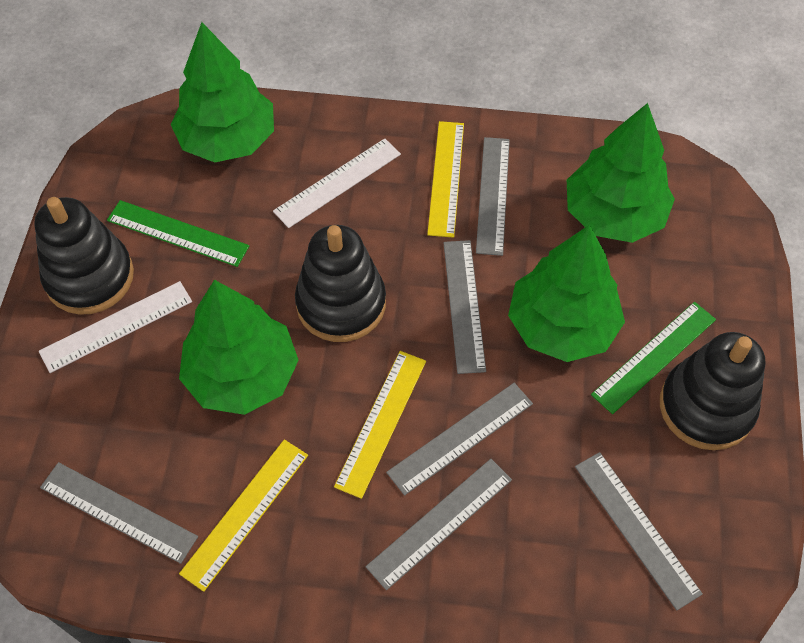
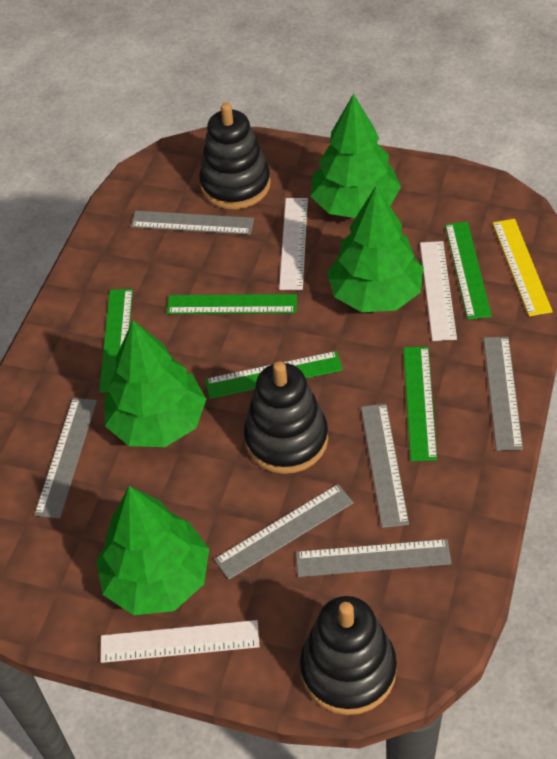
green ruler: [107,200,249,267] [591,302,716,414] = 2 -> [99,289,133,393] [167,294,297,314] [205,351,343,399] [403,347,437,461] [445,222,492,320] = 5
white ruler: [39,281,192,373] [273,138,401,228] = 2 -> [101,620,260,663] [279,198,308,290] [420,241,457,341] = 3
yellow ruler: [179,439,308,592] [334,351,426,499] [427,121,464,238] = 3 -> [493,219,553,316] = 1

